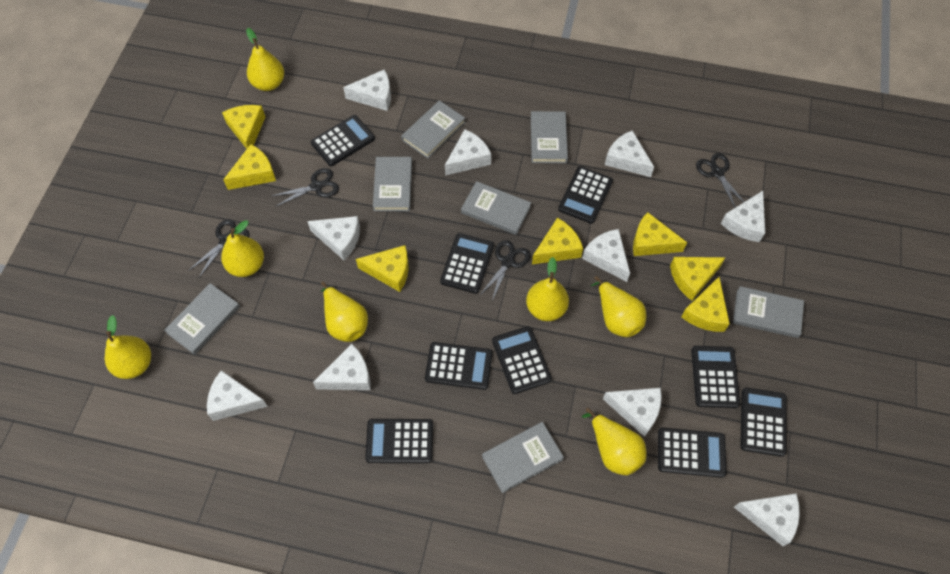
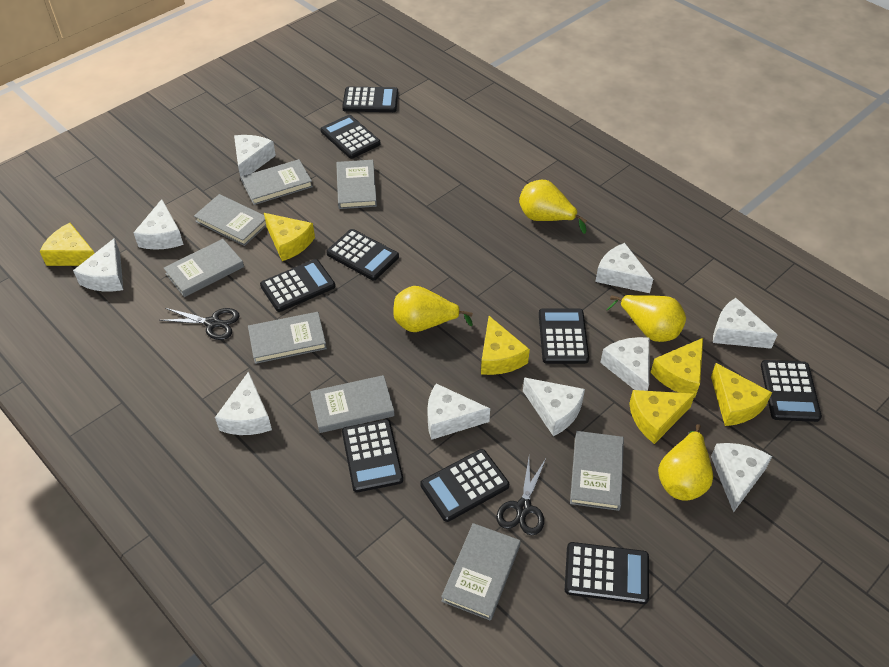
black scissors: [188,219,250,277] [272,168,339,207] [479,240,531,301] [696,153,744,207] = 4 -> [159,308,240,340] [496,458,546,535] = 2
grey book: [164,283,240,355] [373,157,412,211] [401,100,465,158] [461,181,531,235] [482,422,564,493] [531,111,568,163] [733,286,804,338] = 7 -> [164,239,244,297] [194,194,266,246] [241,159,313,205] [248,312,327,364] [310,375,395,433] [336,160,377,209] [441,523,521,621] [570,431,624,511] = 8
yellow cheese: [222,105,265,149] [223,144,276,190] [356,245,409,292] [532,218,583,264] [633,212,687,256] [670,257,726,301] [682,277,730,332] = 7 -> [40,223,94,266] [264,213,315,261] [481,316,530,375] [629,390,695,444] [650,338,703,397] [711,363,772,426] = 6
yellow pear: [105,315,151,379] [221,220,264,277] [246,28,284,91] [321,281,368,342] [526,257,569,321] [582,408,646,475] [590,276,646,337] = 7 -> [393,286,473,332] [519,180,587,234] [607,295,686,342] [658,424,713,501] = 4

